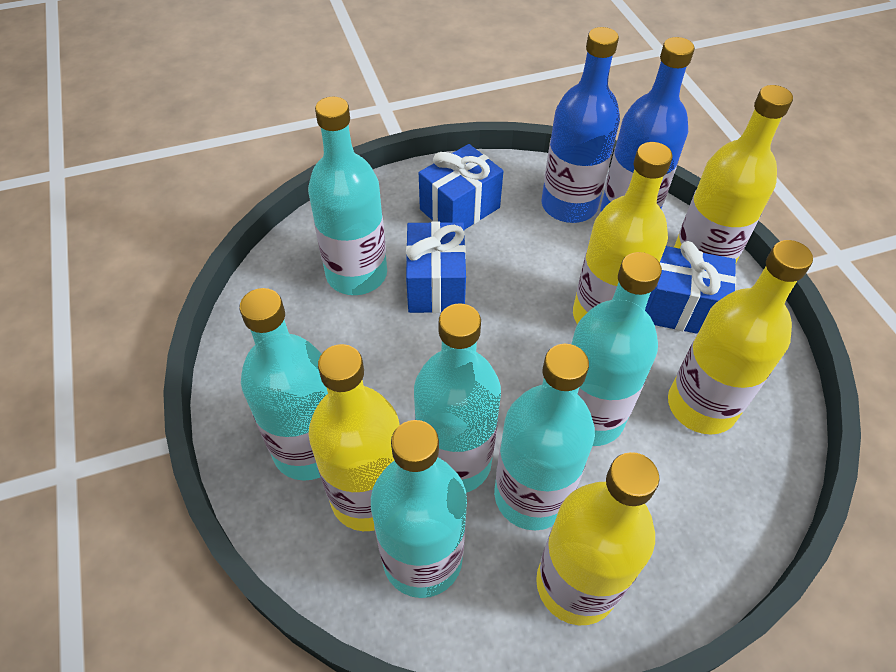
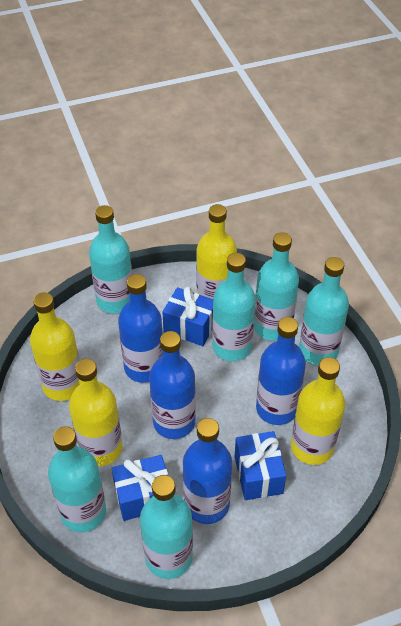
blue bottle: [541,27,620,223] [600,37,695,212] = 2 -> [118,274,163,383] [149,331,196,439] [183,418,232,524] [256,317,306,425] = 4
yellow bottle: [309,344,400,531] [536,452,660,625] [573,142,673,324] [668,240,813,435] [674,85,793,262] = 5 -> [30,292,80,401] [69,359,123,466] [196,204,237,299] [291,357,345,465] = 4

